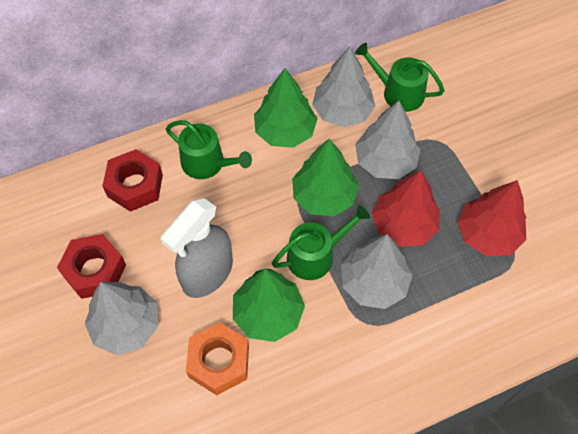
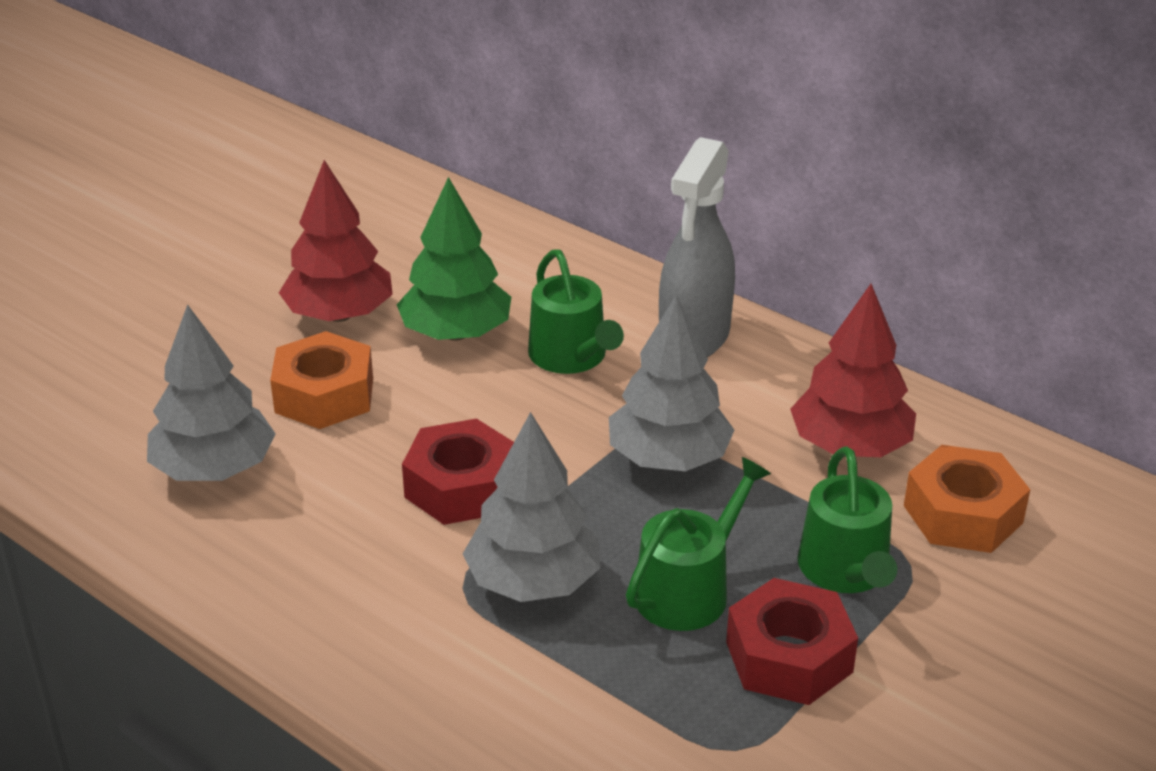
green tree: [233,269,305,342] [254,68,317,148] [292,139,359,217] = 3 -> [397,177,511,341] = 1
grey tree: [85,282,158,355] [312,47,375,127] [341,234,412,309] [355,101,420,179] = 4 -> [147,304,276,481] [463,412,600,602] [609,295,734,471] = 3
orange nut: [186,322,249,395] = 1 -> [270,331,373,429] [904,445,1030,553] = 2

